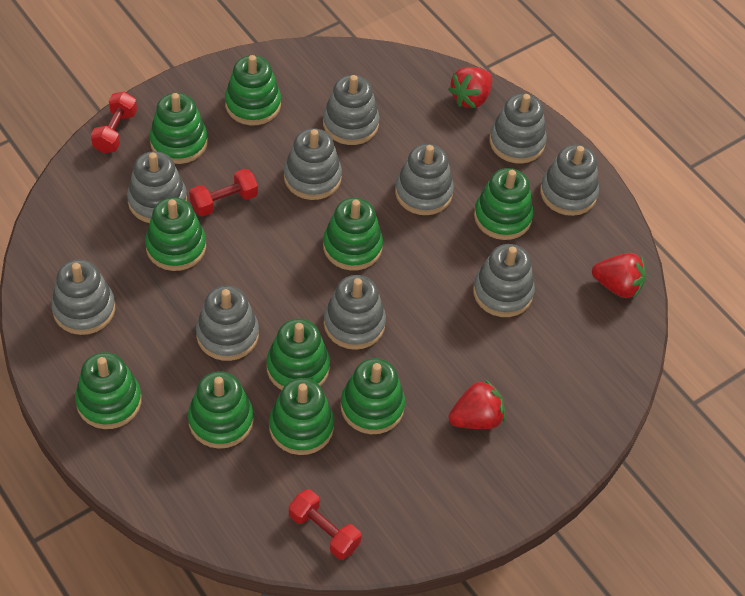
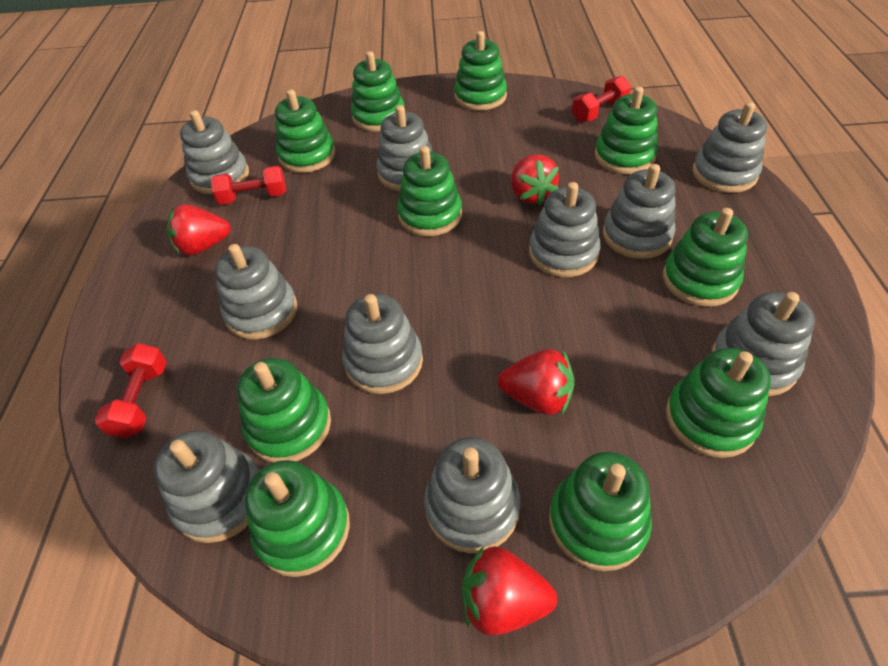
red strawberry: [448,67,492,108] [448,380,505,429] [592,253,646,299] = 3 -> [166,204,231,256] [462,546,557,636] [498,349,574,415] [511,155,559,205] = 4

